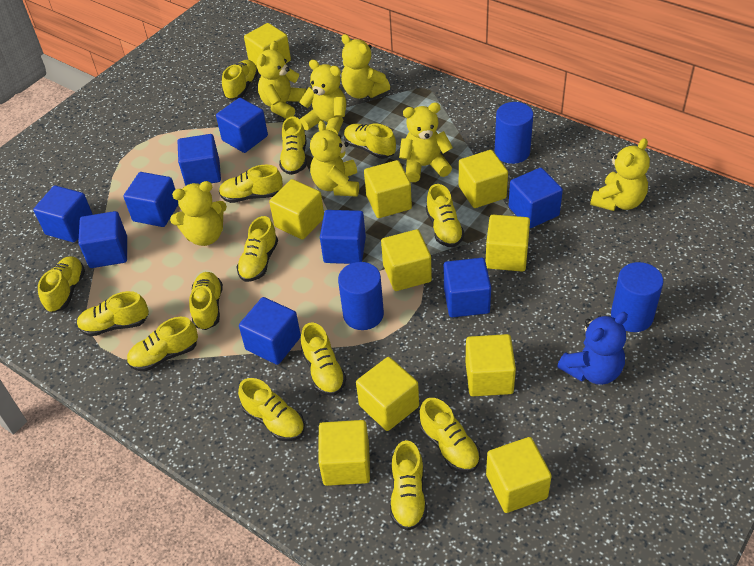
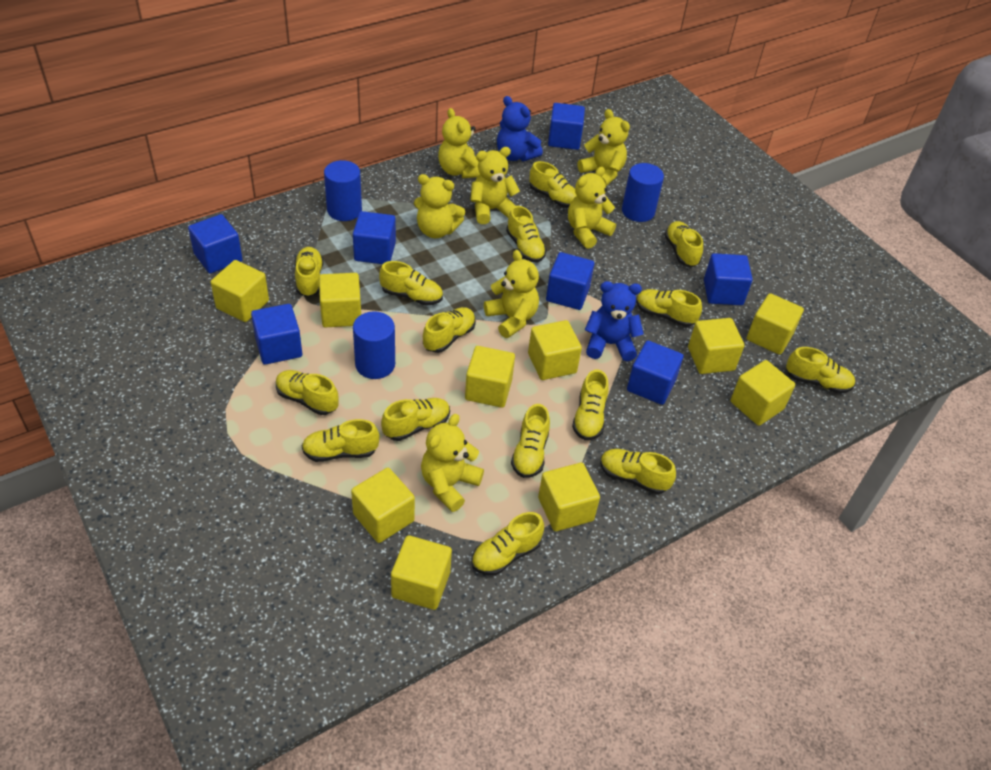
blue cube: [33,185,93,242] [78,211,127,268] [123,172,178,227] [178,134,221,185] [216,98,268,153] [239,297,301,365] [320,210,366,264] [444,258,491,317] [508,168,563,229] = 9 -> [188,214,243,273] [251,304,302,365] [353,211,396,264] [546,252,594,310] [548,103,585,150] [627,341,683,405] [704,253,753,305] = 7
blue teddy bear: [557,312,628,385] = 1 -> [497,96,543,161] [585,281,644,361] = 2
yellow shoe: [38,256,85,313] [77,291,149,336] [127,317,198,372] [189,272,223,330] [219,165,283,203] [222,60,258,100] [237,216,278,282] [238,378,305,441] [279,116,307,175] [301,322,346,396] [344,124,396,159] [390,440,427,531] [420,398,480,473] [426,184,464,247] = 14 -> [276,370,339,415] [295,247,323,297] [302,419,380,462] [379,261,443,306] [381,398,450,441] [423,307,476,353] [471,512,544,576] [506,206,547,262] [511,404,550,478] [530,161,577,208] [572,370,609,440] [600,449,676,494] [636,289,702,327] [664,221,703,267] [786,347,855,394] = 15

